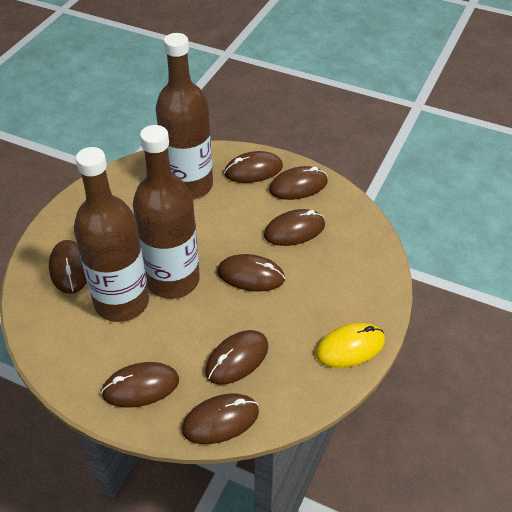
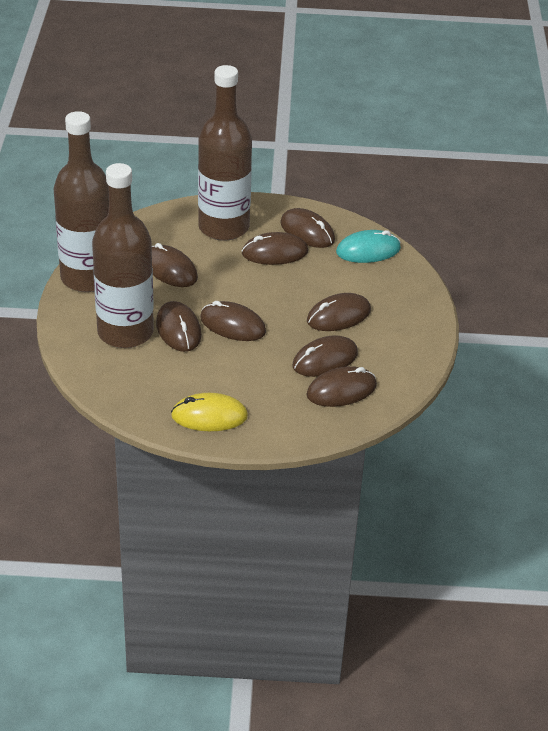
turquoise mouse: none = 0 -> [336,230,401,263] = 1

